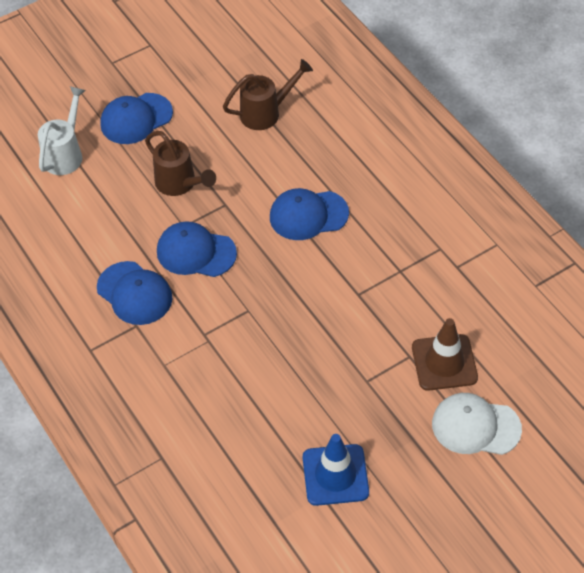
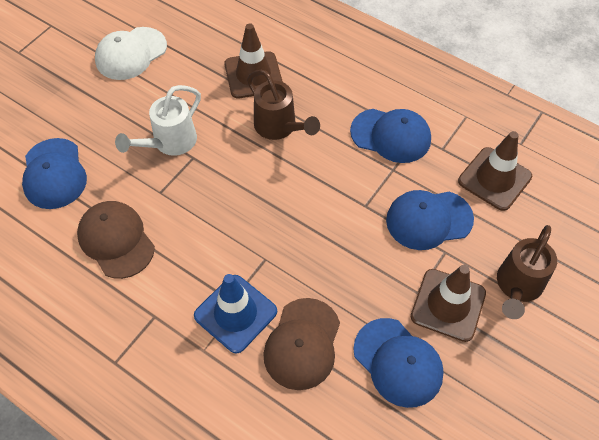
brown cap: none = 0 -> [77,201,155,279] [263,298,340,390] = 2
brown traffic cone: [412,318,478,391] = 1 -> [224,23,283,99] [411,265,486,342] [458,131,532,211] = 3

